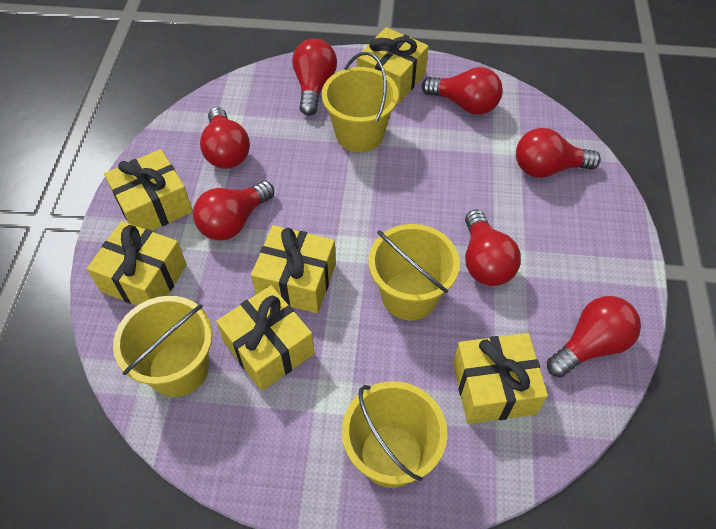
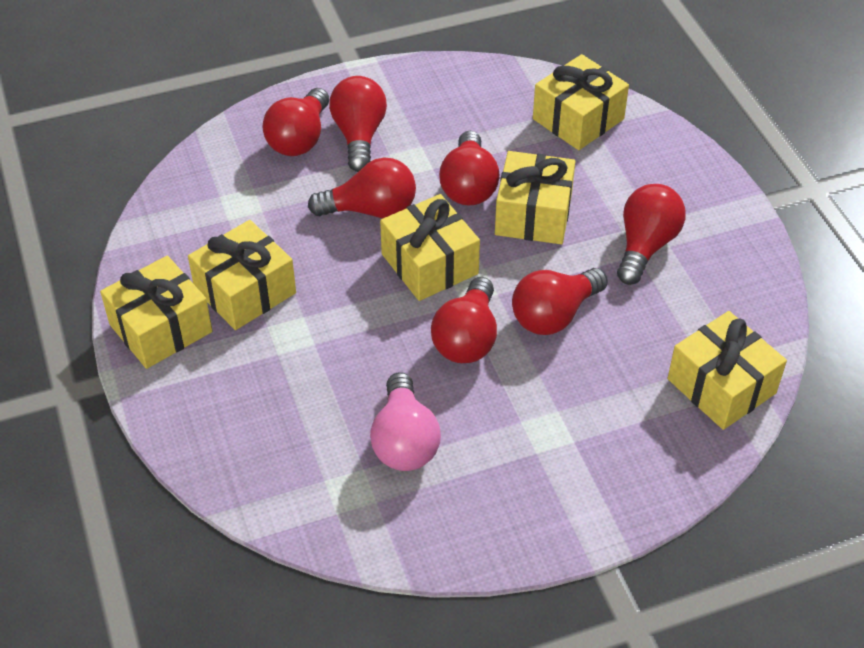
pink light bulb: none = 0 -> [370,372,441,471] = 1
yellow bucket: [113,296,212,397] [322,52,399,152] [342,381,447,488] [368,224,460,321] = 4 -> none = 0

